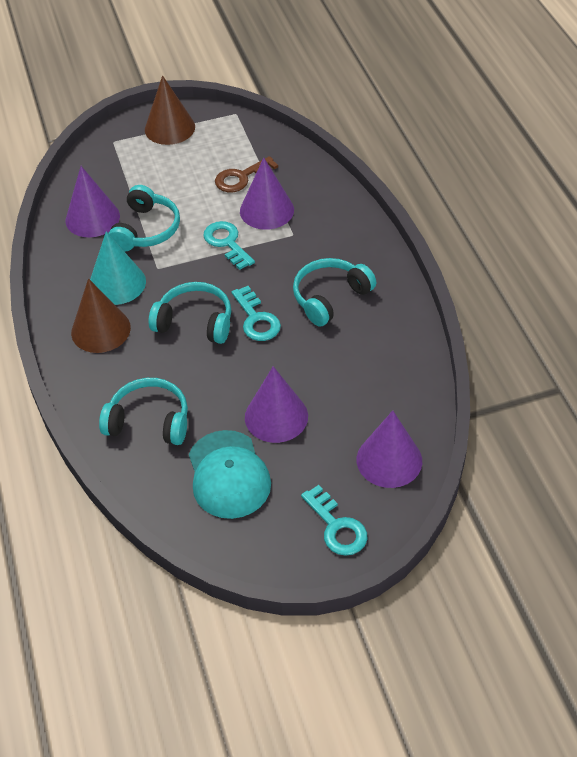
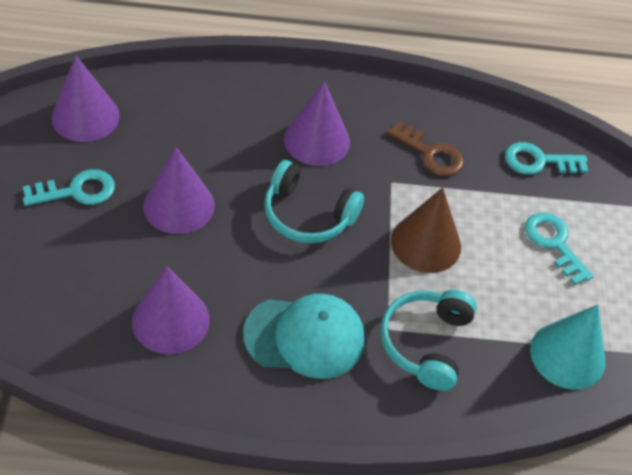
brown cone: [71,278,131,353] [145,75,195,145] = 2 -> [391,187,461,273] = 1
turquoise headphones: [99,378,188,445] [108,185,180,251] [149,282,231,344] [293,258,376,326] = 4 -> [264,160,364,243] [380,290,477,391] = 2

